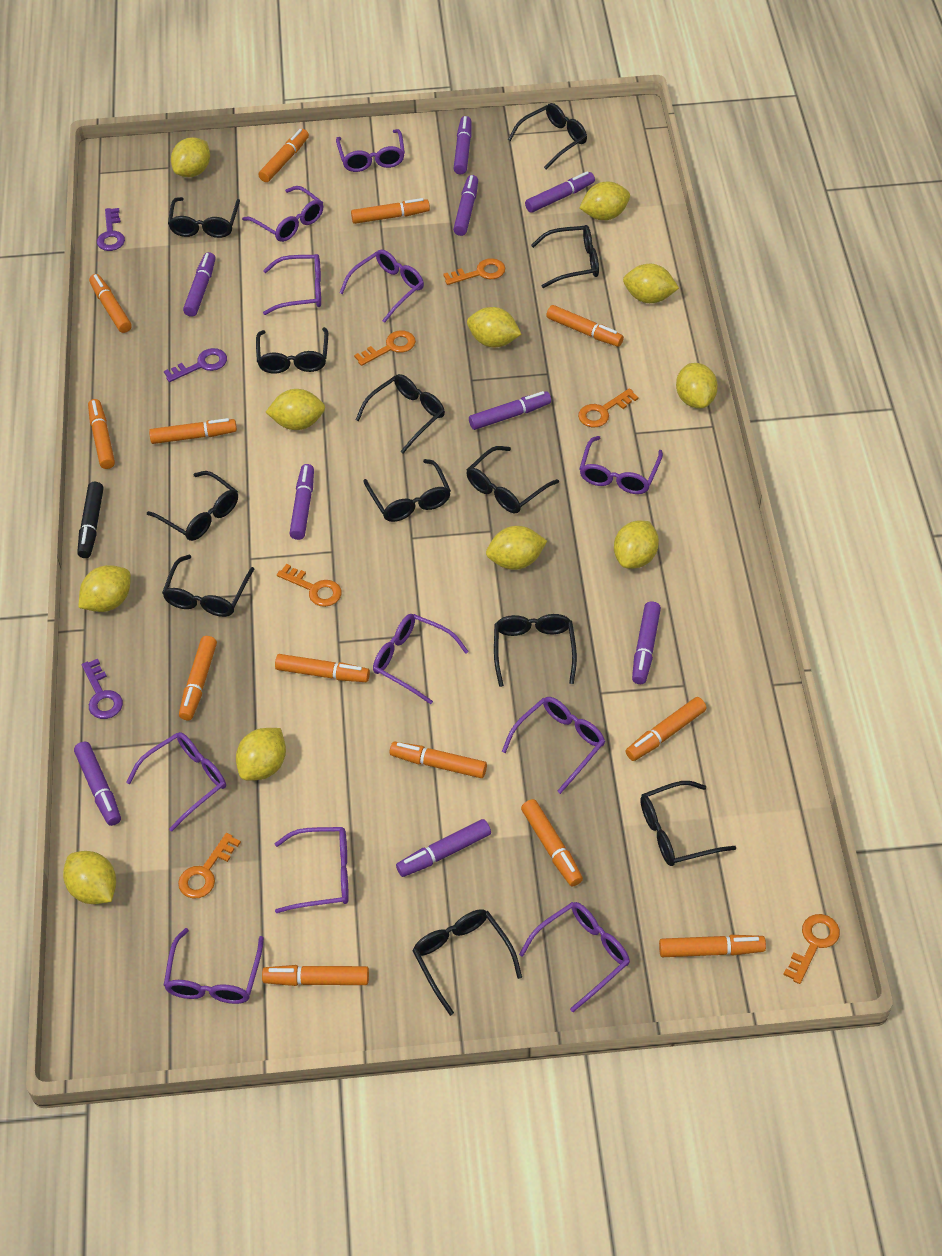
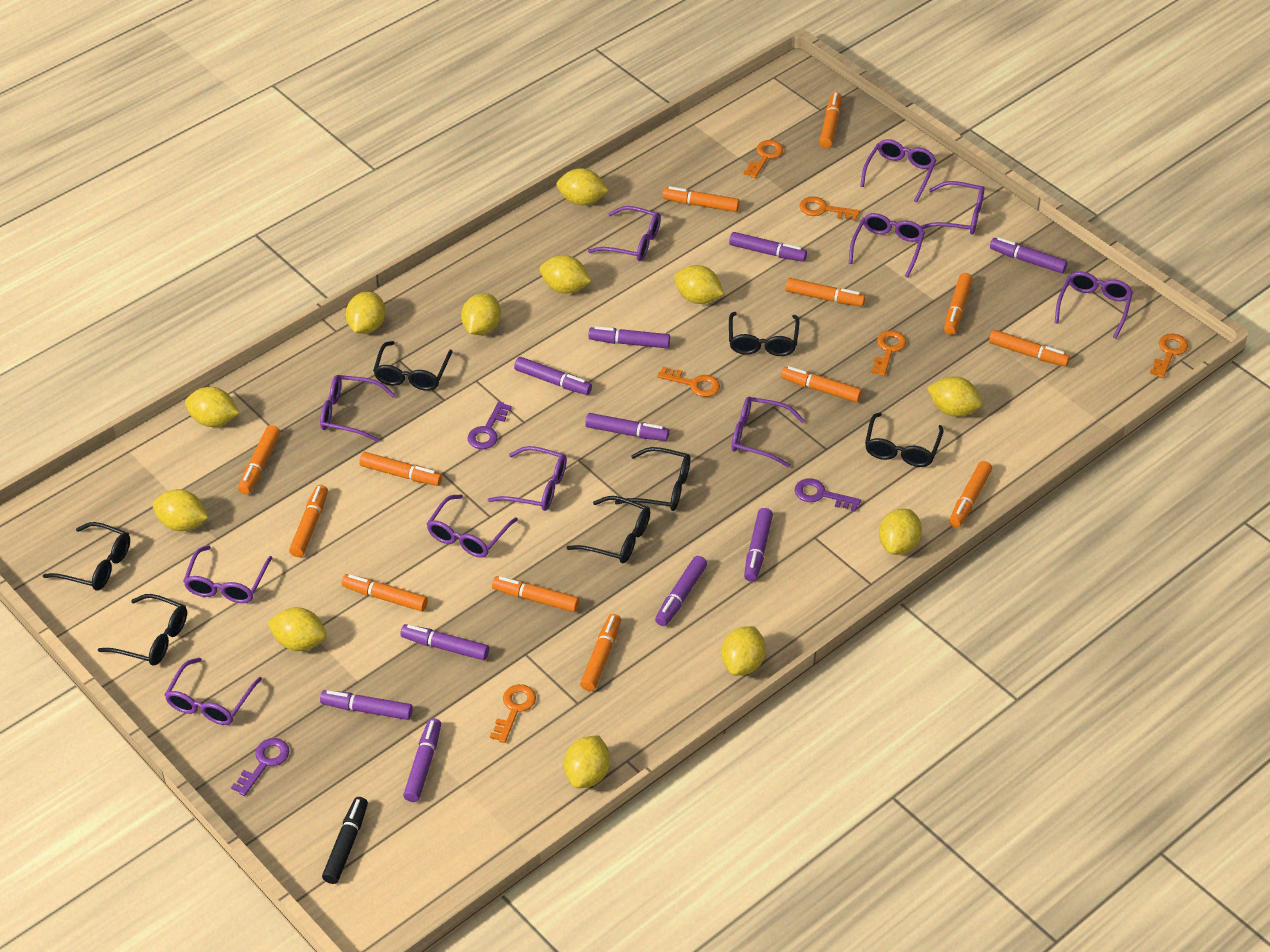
black glasses: [147,471,238,541] [162,555,254,617] [168,197,240,238] [256,327,328,374] [356,374,445,454] [363,459,451,522] [412,909,522,1016] [467,446,559,513] [494,614,577,687] [508,103,587,170] [531,225,599,288] [640,781,736,866] = 12 -> [43,522,130,591] [98,594,187,666] [373,341,453,391] [566,496,650,563] [615,447,690,511] [729,312,800,356] [865,412,944,467] = 7
purple marker: [74,742,121,826] [183,252,215,317] [289,464,314,540] [396,819,491,877] [453,116,472,174] [453,175,478,236] [469,391,551,430] [525,171,595,213] [632,601,661,684] = 9 -> [320,690,413,720] [400,624,489,661] [403,718,441,802] [514,357,592,395] [585,413,669,441] [588,326,670,348] [655,556,707,626] [729,232,807,262] [744,508,773,582] [990,237,1068,273] = 10
yellow lemon: [63,851,116,904] [78,565,131,612] [171,137,210,177] [236,728,286,781] [266,389,325,430] [467,307,521,347] [486,526,547,570] [580,181,630,220] [614,521,659,569] [623,264,679,303] [676,363,718,408] = 11 -> [153,489,208,531] [185,387,239,427] [267,607,327,651] [346,292,385,334] [461,293,501,335] [540,255,591,293] [556,168,609,205] [564,735,610,788] [674,265,724,304] [721,626,766,676] [879,509,922,555] [927,376,982,417] = 12

